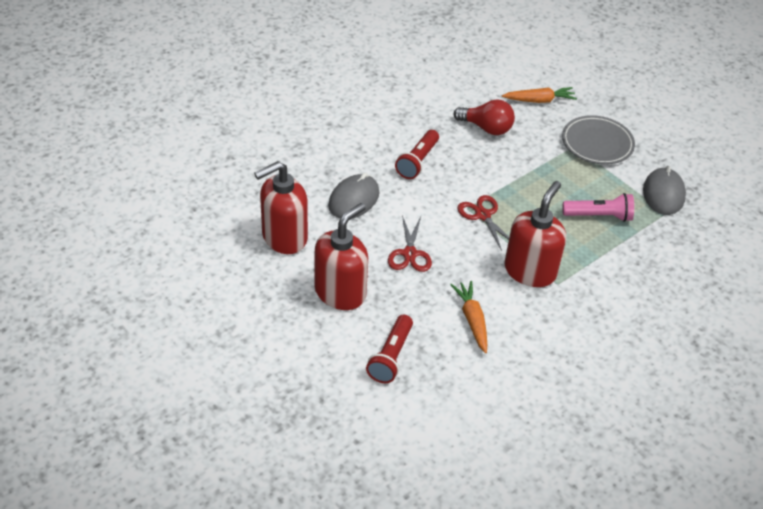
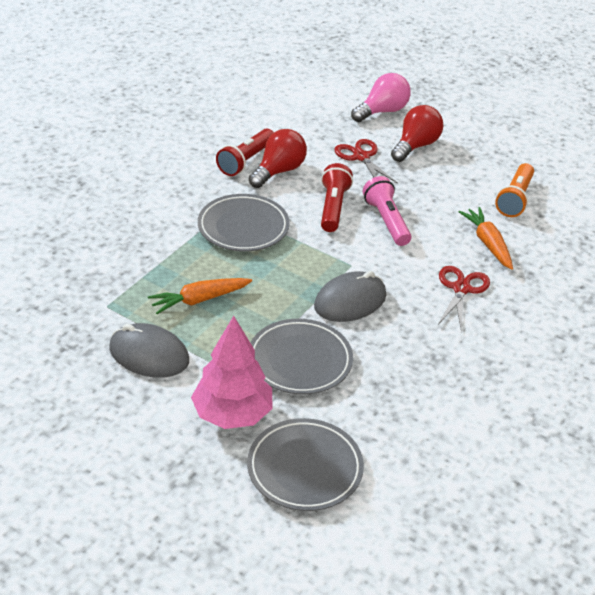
grey plate: [562,115,635,165] = 1 -> [198,194,290,251] [247,418,364,511] [251,319,353,395] = 3
orange flashlight: none = 0 -> [495,163,534,217] = 1
pink light bulb: none = 0 -> [351,73,411,122] = 1
pink tree: none = 0 -> [191,316,273,429] = 1
red light bulb: [454,99,515,135] = 1 -> [249,129,307,188] [391,105,443,162] = 2
red soap dispenser: [254,161,308,254] [315,203,368,310] [505,181,566,287] = 3 -> none = 0

